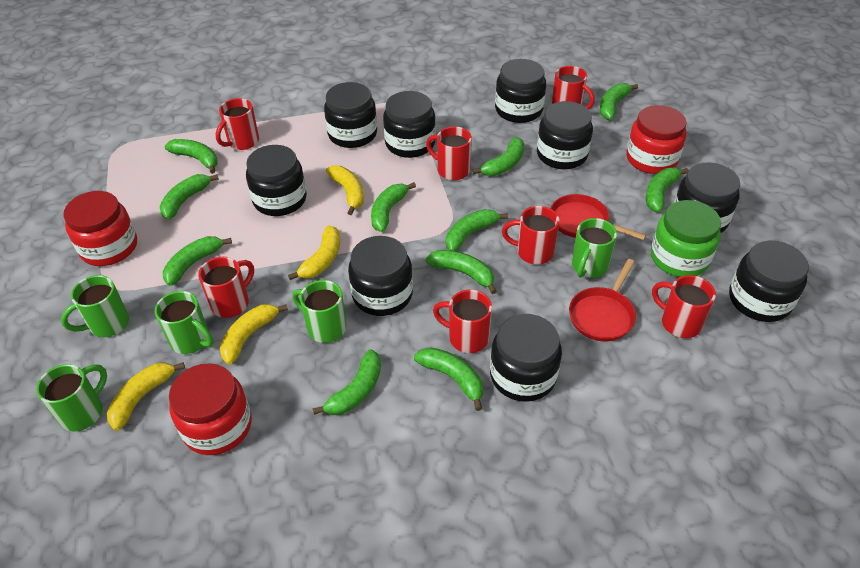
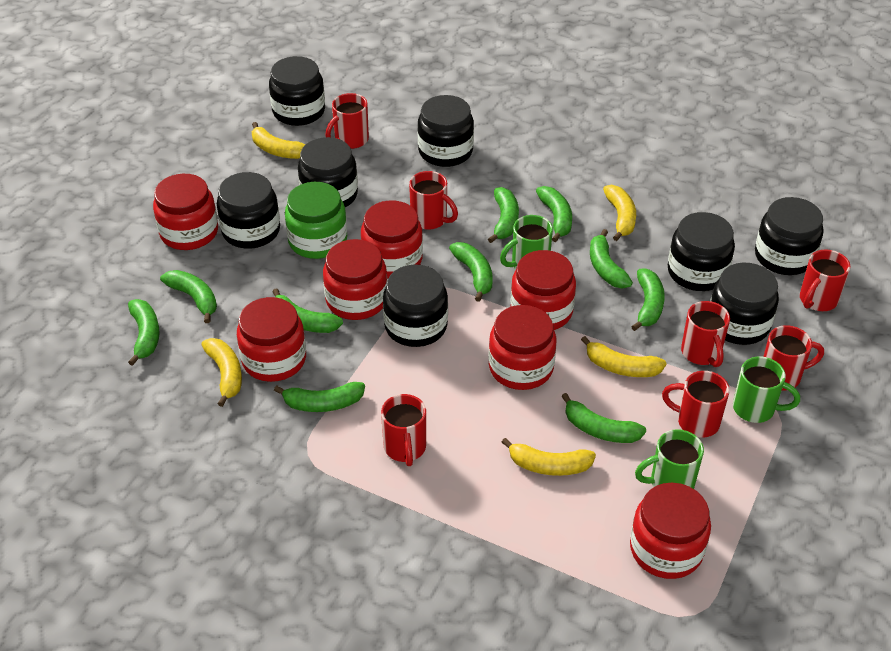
black jar: [246,145,307,216] [324,82,377,148] [348,236,413,316] [383,91,436,158] [490,314,562,402] [495,59,546,123] [537,101,593,169] [674,163,740,233] [729,241,809,322] = 9 -> [217,172,280,249] [269,56,325,126] [298,137,358,207] [383,264,448,347] [418,95,474,167] [668,212,735,291] [710,263,779,345] [755,197,824,275] = 8
green banana: [160,174,219,219] [163,236,232,286] [165,139,218,174] [313,349,381,415] [371,182,416,232] [414,347,483,411] [426,250,497,294] [446,209,508,251] [473,137,524,176] [600,83,638,120] [646,168,689,212] = 11 -> [128,299,160,366] [160,270,217,323] [272,288,343,333] [274,382,365,412] [449,242,493,302] [488,187,519,243] [536,186,572,242] [561,393,646,443] [590,229,633,288] [631,269,665,331] = 10
green mug: [36,364,107,431] [61,275,129,337] [155,291,213,354] [293,280,347,343] [572,218,617,278] = 5 -> [500,215,553,269] [635,429,704,489] [733,357,800,423] = 3
red jar: [63,191,137,266] [169,363,252,455] [626,105,687,174] = 3 -> [153,174,218,250] [237,297,306,382] [323,239,387,320] [361,200,423,279] [488,305,557,390] [510,250,576,330] [630,483,711,579] = 7
red pan: [550,194,646,240] [569,259,636,342] = 2 -> none = 0
yellow banana: [107,362,185,431] [220,304,288,364] [288,226,340,280] [326,165,364,215] = 4 -> [201,338,242,407] [251,122,305,159] [501,438,596,476] [581,336,667,377] [603,185,636,241] = 5

